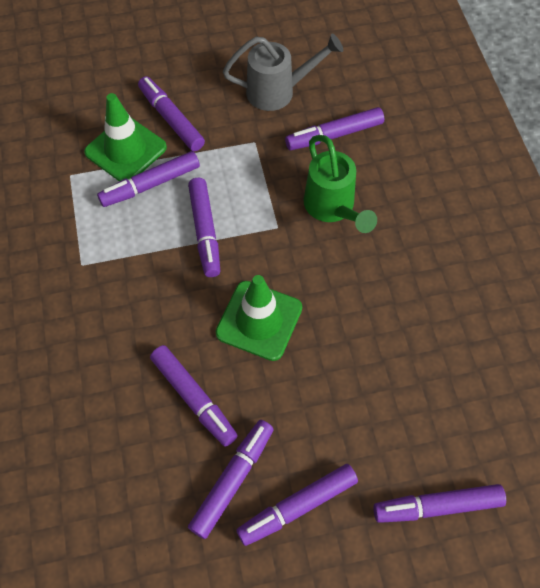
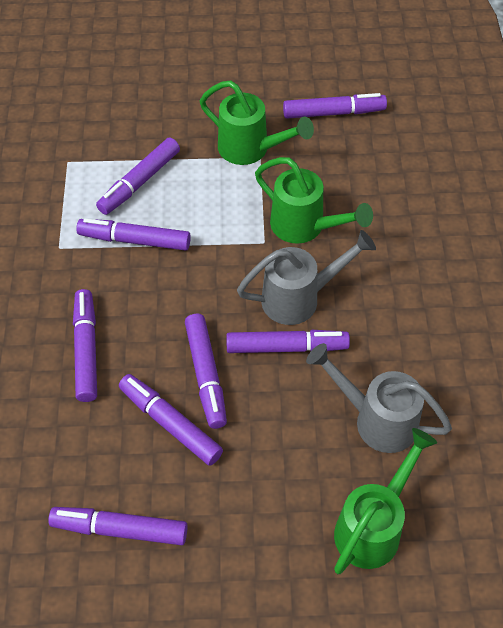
green traffic cone: [84,93,167,182] [216,275,302,361] = 2 -> none = 0
green watering can: [304,135,377,233] = 1 -> [200,80,314,165] [255,157,373,244] [334,428,437,574] = 3
grey watering can: [223,33,343,111] = 1 -> [237,230,376,325] [306,343,452,453] = 2

